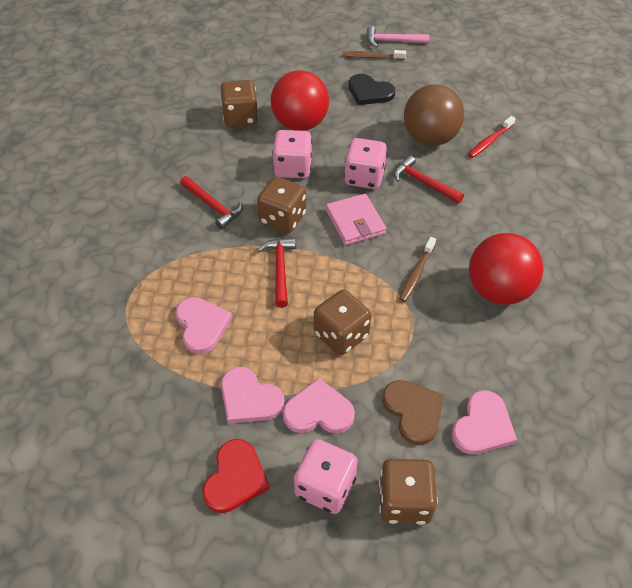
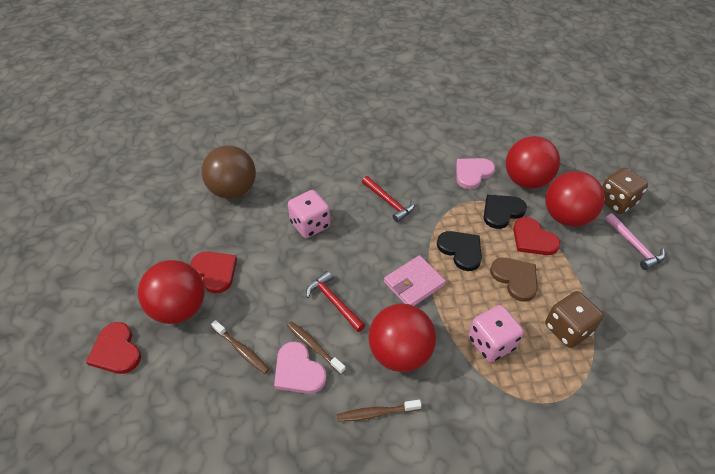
black heart: [348,74,395,105] = 1 -> [437,231,482,271] [483,195,527,229] = 2
brown dice: [220,80,259,127] [257,177,306,233] [314,289,371,356] [379,459,438,525] = 4 -> [545,291,604,348] [602,167,648,214] = 2
brown toothbrush: [342,50,406,60] [399,237,436,302] = 2 -> [211,320,269,374] [287,321,346,374] [337,400,422,422] = 3
pink dice: [272,130,312,178] [294,439,358,514] [344,138,387,189] = 3 -> [288,190,330,238] [468,305,524,362] = 2
pink heart: [176,297,232,354] [221,367,284,424] [283,378,355,434] [451,391,517,454] = 4 -> [274,342,327,394] [456,158,495,189] = 2
red ball: [271,70,329,131] [469,233,544,305] = 2 -> [138,260,205,324] [368,303,436,372] [506,136,560,189] [545,171,605,227] = 4
red hammer: [180,176,243,229] [258,237,296,308] [394,155,464,204] = 3 -> [306,271,365,332] [362,176,415,222] = 2
red heart: [202,439,270,513] = 1 -> [86,322,141,374] [190,252,237,293] [513,217,560,255] = 3
red toothbrush: [468,116,516,158] = 1 -> none = 0

